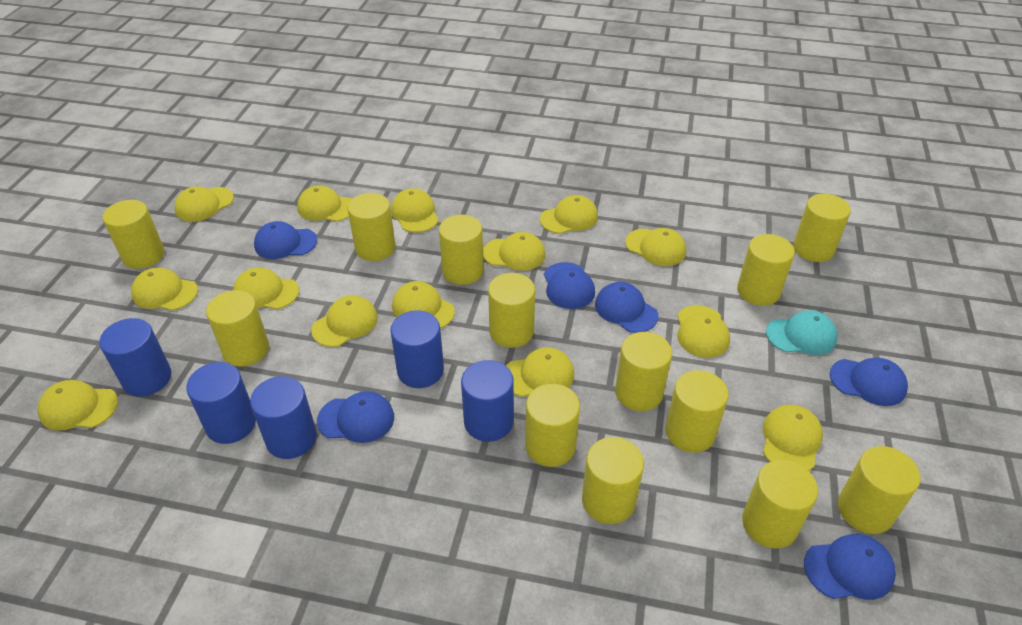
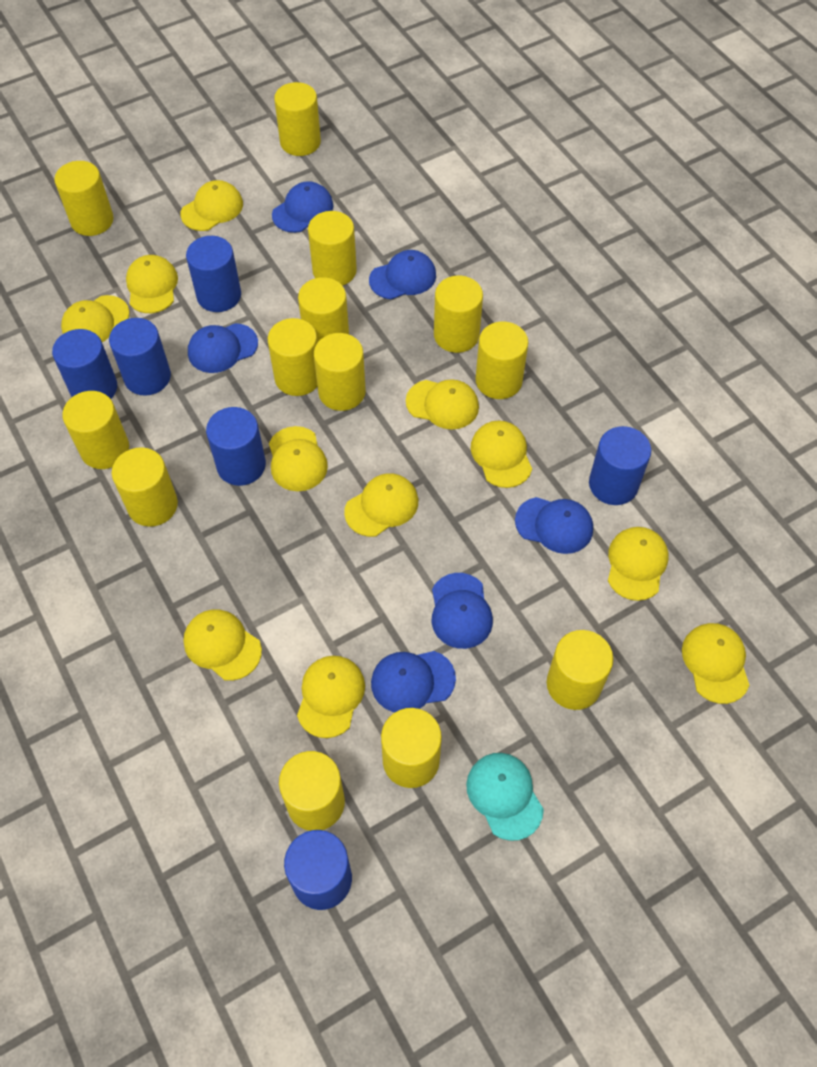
blue cylinder: [99,318,171,397] [186,362,256,444] [250,376,317,459] [390,310,444,388] [461,360,514,442] = 5 -> [52,329,117,399] [109,318,171,396] [186,236,241,312] [206,407,266,486] [284,830,352,910] [589,426,651,505] = 6
yellow cap: [38,380,118,431] [131,267,198,311] [174,187,234,222] [233,267,299,309] [297,185,352,222] [311,295,378,347] [391,188,439,233] [392,281,455,328] [483,232,545,271] [506,347,574,397] [540,195,598,234] [625,228,686,266] [677,305,730,358] [763,405,823,471] = 14 -> [61,295,129,342] [126,255,178,313] [181,180,243,231] [183,610,262,681] [269,426,328,491] [297,656,365,738] [344,473,418,537] [406,379,479,430] [470,421,532,488] [608,527,668,601] [682,623,749,704] = 11

